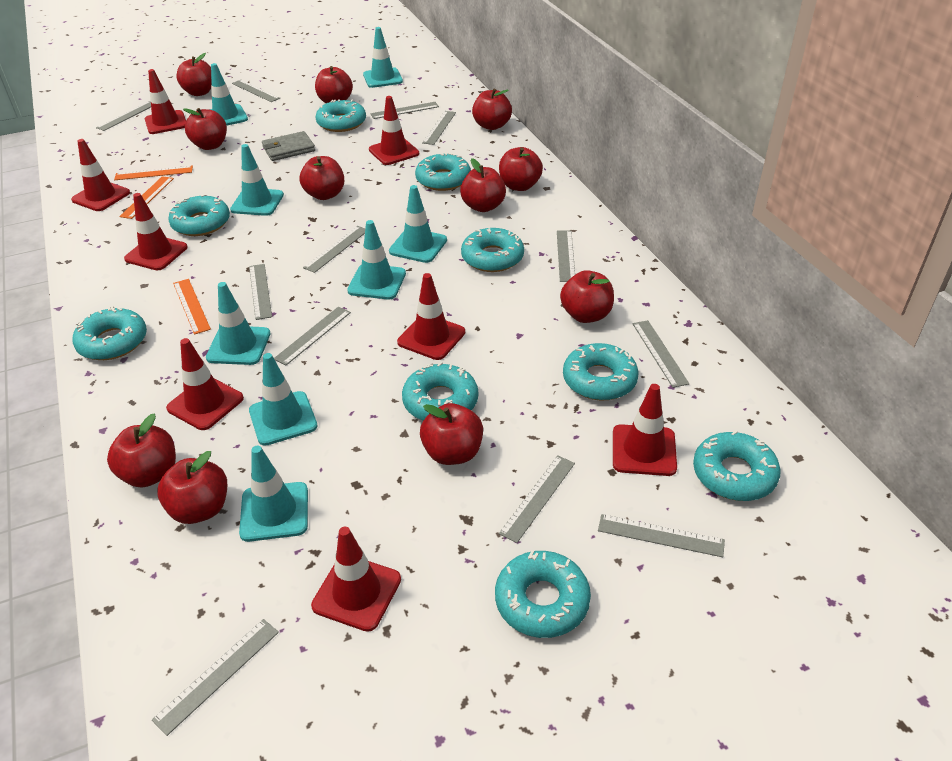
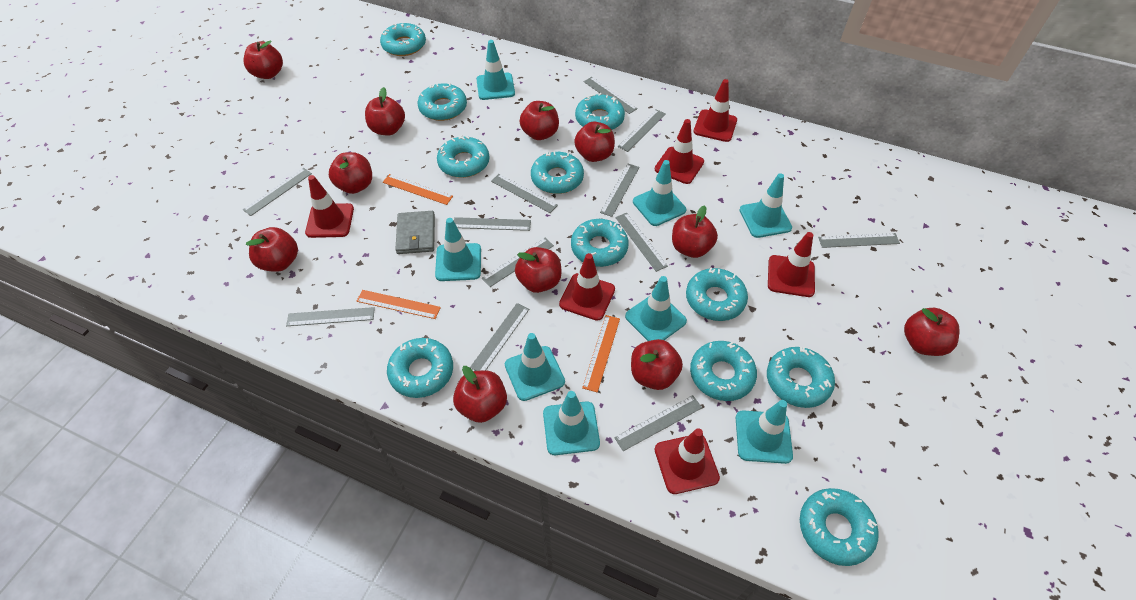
red traffic cone: [71,139,130,211] [124,193,188,271] [145,69,186,134] [166,338,244,430] [311,527,401,632] [369,96,419,165] [397,273,465,360] [613,384,677,476] = 8 -> [305,175,354,238] [559,253,615,321] [655,119,704,184] [655,428,720,494] [694,79,737,142] [768,232,815,297] = 6
turquoise donut: [72,306,147,360] [168,194,230,236] [315,99,366,132] [402,362,478,421] [415,152,471,191] [461,228,524,272] [495,550,591,638] [563,343,639,401] [693,431,781,501] = 9 -> [380,23,426,56] [387,338,453,398] [417,83,467,121] [437,135,490,178] [531,152,584,194] [571,219,629,267] [575,93,625,130] [686,268,748,321] [690,341,757,401] [767,347,835,408] [800,488,879,566] = 11

